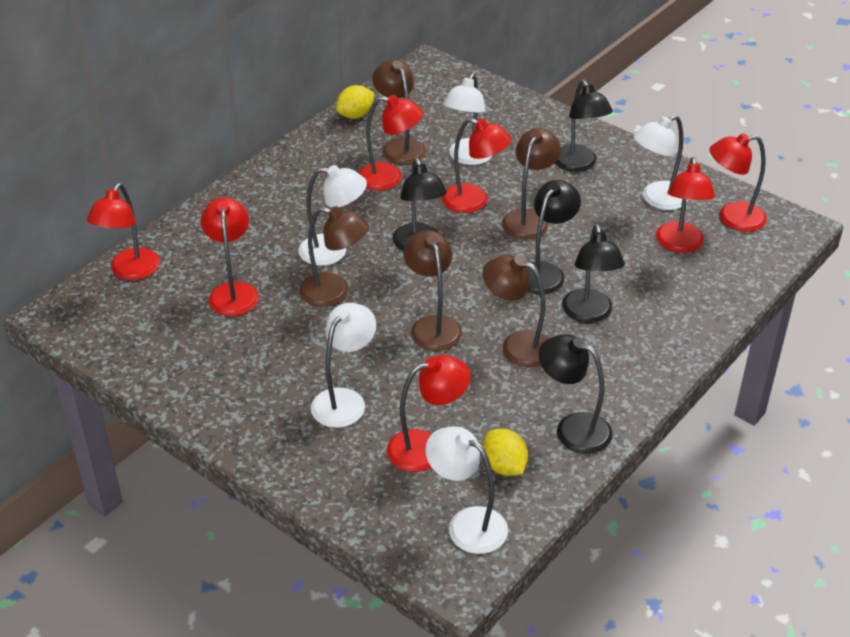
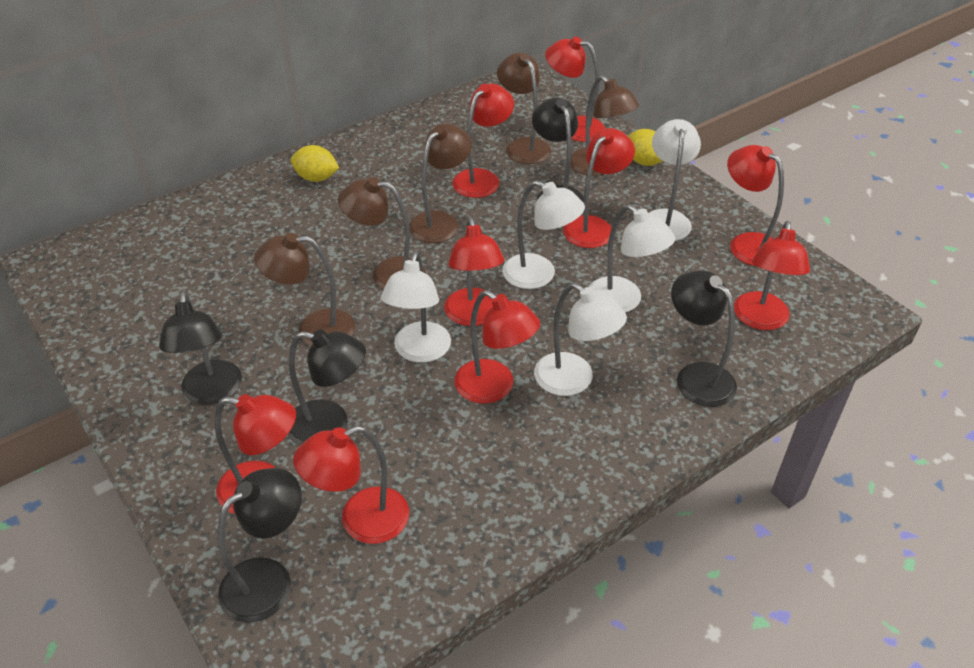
red lamp: [86,183,160,280] [201,197,259,316] [358,95,423,191] [387,355,470,472] [442,118,511,213] [656,157,715,253] [709,133,767,232] = 7 -> [215,394,296,514] [293,426,409,544] [444,217,504,326] [452,84,514,198] [454,290,540,404] [545,37,605,142] [563,128,635,248] [727,145,784,266] [734,221,810,330] = 9

